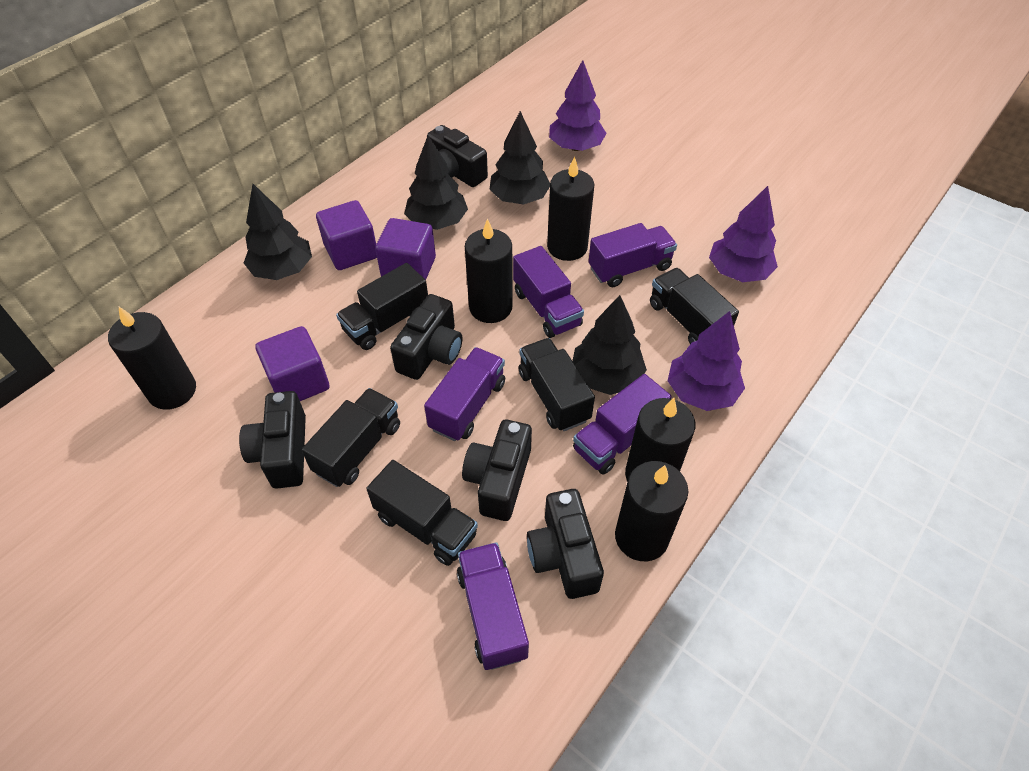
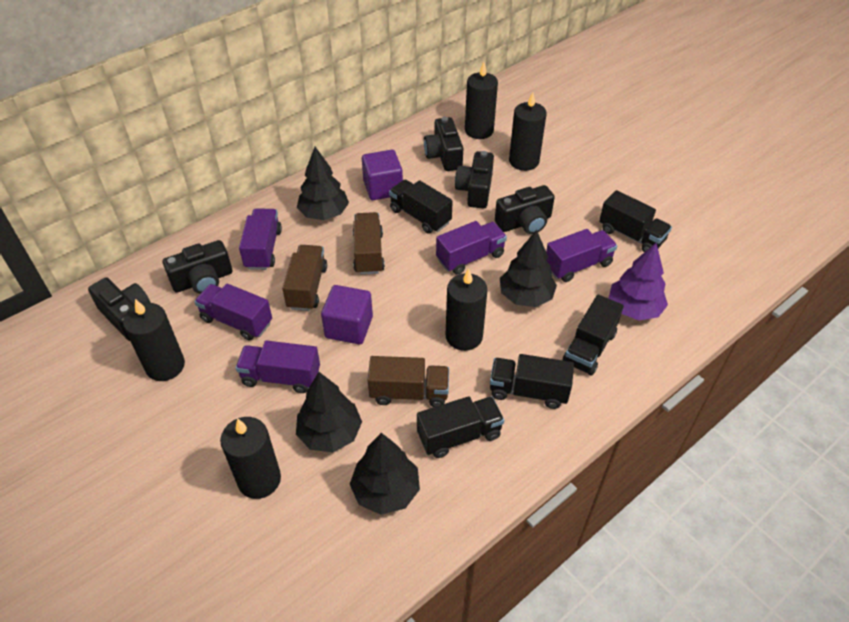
brown truck: none = 0 -> [282,245,327,311] [353,212,385,275] [368,356,449,407] = 3
purple cube: [255,326,329,401] [316,200,377,270] [375,218,436,280] = 3 -> [321,285,373,344] [362,150,403,200] = 2
purple tree: [549,60,607,151] [668,311,745,411] [709,186,778,282] = 3 -> [609,243,668,320] = 1

